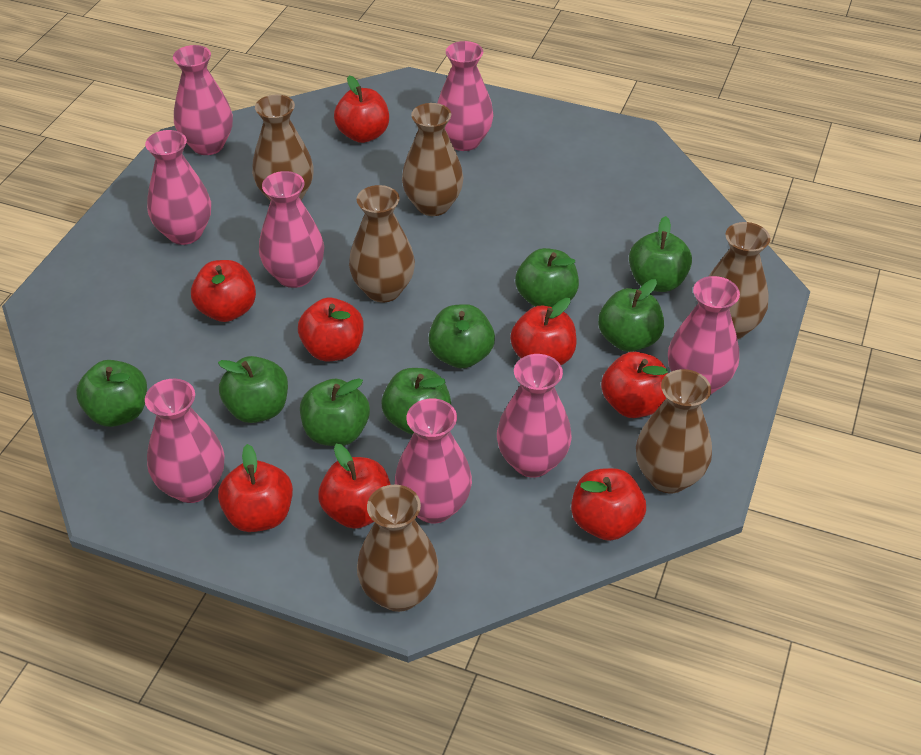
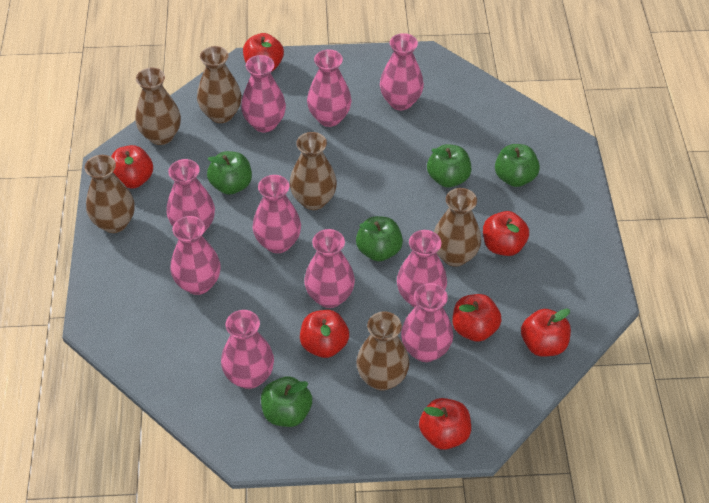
green apple: [76,360,147,427] [218,356,288,423] [300,378,370,446] [381,368,451,434] [428,304,495,369] [515,248,579,307] [598,279,664,352] [629,216,692,292] = 8 -> [207,151,252,195] [261,376,312,427] [356,216,403,261] [427,144,471,187] [495,144,540,187] = 5
pink vase: [145,130,211,245] [145,379,224,503] [173,45,233,155] [259,171,324,288] [395,398,472,523] [437,41,494,151] [497,354,572,478] [668,276,740,395] = 8 -> [167,159,215,232] [171,216,221,295] [221,310,274,389] [241,55,286,132] [253,175,301,253] [304,229,355,308] [307,49,352,127] [380,33,424,110] [397,230,447,307] [401,283,453,362] = 10
red apple: [191,260,256,322] [218,444,293,532] [298,298,364,362] [318,444,391,529] [334,76,389,143] [510,298,577,365] [571,468,646,541] [601,352,668,418] = 8 -> [111,145,153,188] [243,33,284,71] [300,310,349,358] [419,398,471,450] [452,294,502,342] [483,211,529,256] [521,308,571,357] = 7

